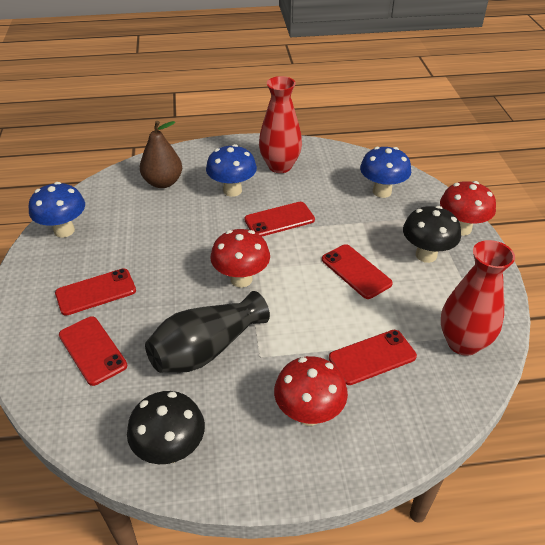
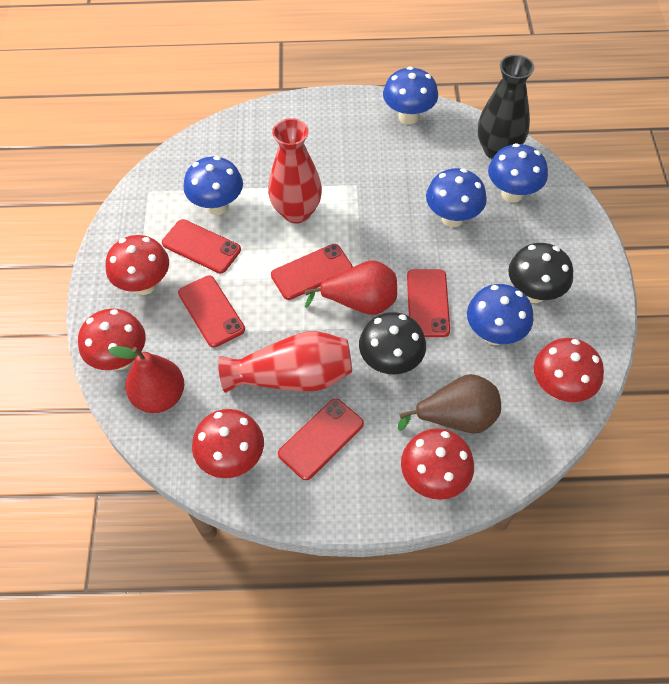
blue mushroom: [29,182,85,238] [206,144,257,197] [360,147,411,198] = 3 -> [183,156,243,215] [383,67,438,125] [426,168,487,227] [467,284,534,345] [488,143,548,203] = 5
red mushroom: [210,229,270,288] [274,356,348,426] [440,181,496,236] = 3 -> [78,309,146,370] [106,235,169,295] [192,409,264,478] [401,428,474,500] [534,338,604,402] = 5
red pear: none = 0 -> [108,346,184,413] [305,260,397,315] = 2

